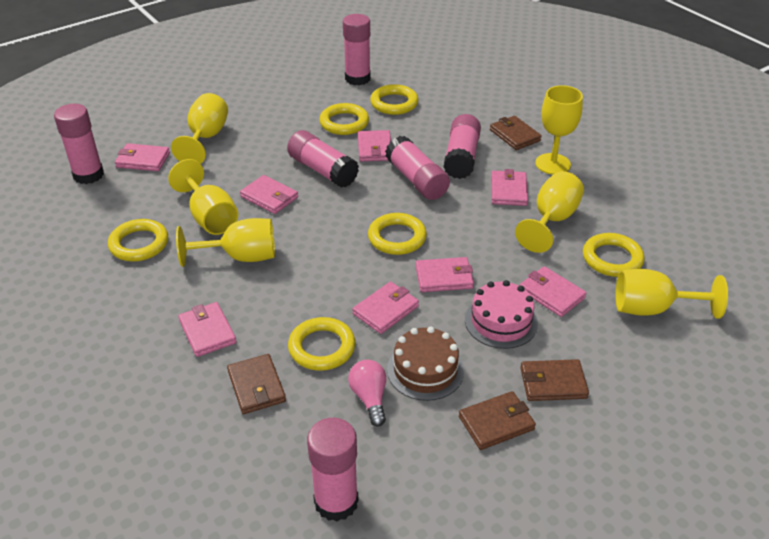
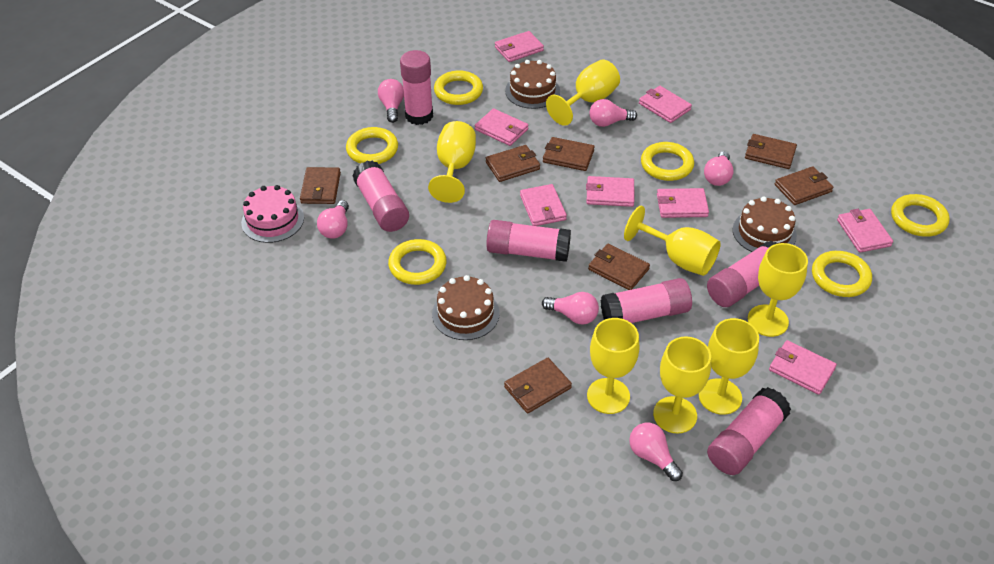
brown cake: [387,326,464,401] = 1 -> [432,275,500,340] [505,60,560,109] [733,196,797,252] = 3
brown wallet: [227,354,286,414] [459,391,536,450] [490,116,542,150] [520,359,589,401] = 4 -> [300,167,341,204] [486,145,540,182] [504,358,572,413] [543,137,595,171] [588,244,650,290] [745,134,797,169] [775,166,834,205] = 7
pink light bulb: [348,360,386,427] = 1 -> [317,200,349,239] [378,79,404,123] [542,292,599,325] [589,99,637,127] [629,423,683,481] [704,151,734,186] = 6
yellow goblet: [168,159,238,235] [171,93,228,164] [176,218,275,267] [515,171,584,253] [535,85,583,175] [615,269,728,319] = 6 -> [428,121,476,203] [546,60,620,126] [587,318,639,414] [624,206,721,276] [653,336,711,434] [699,318,759,415] [748,243,808,337] = 7

